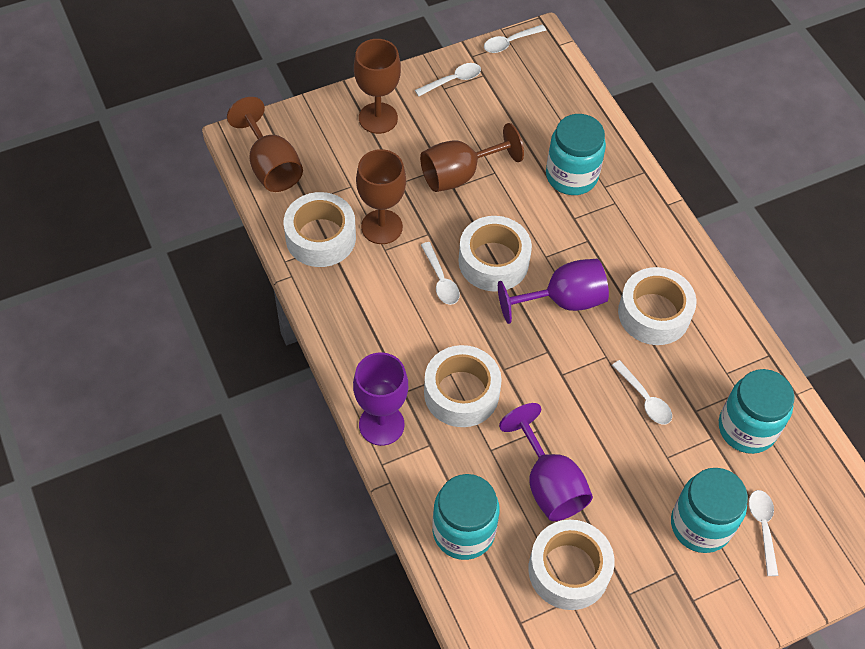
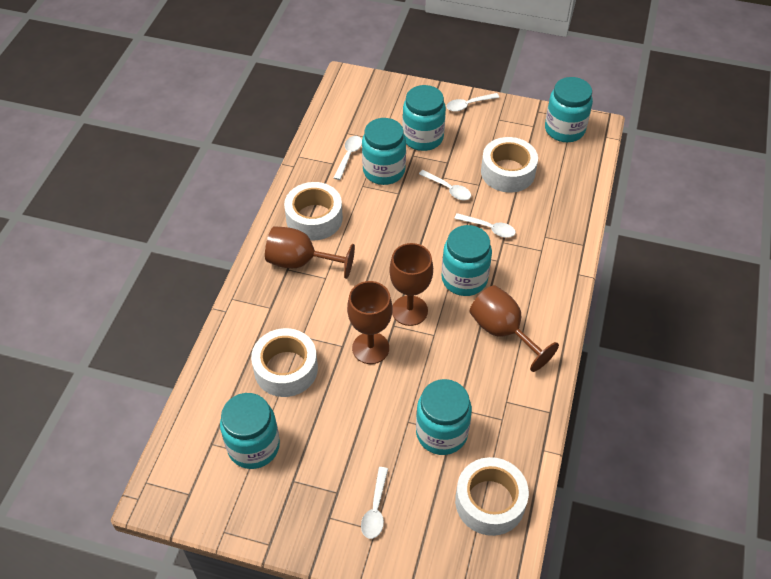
purple goblet: [353,352,408,446] [498,259,609,324] [499,403,593,521] = 3 -> none = 0
turquoise jar: [433,474,500,560] [546,114,606,195] [671,468,748,553] [719,369,794,454] = 4 -> [220,393,280,469] [362,118,406,185] [402,85,446,151] [416,379,472,455] [441,225,492,296] [545,77,593,142] = 6
white tape: [284,192,356,267] [424,345,502,427] [458,216,532,292] [528,520,615,610] [618,267,696,345] = 5 -> [251,328,318,397] [284,182,343,240] [455,457,529,536] [481,137,538,192] = 4

